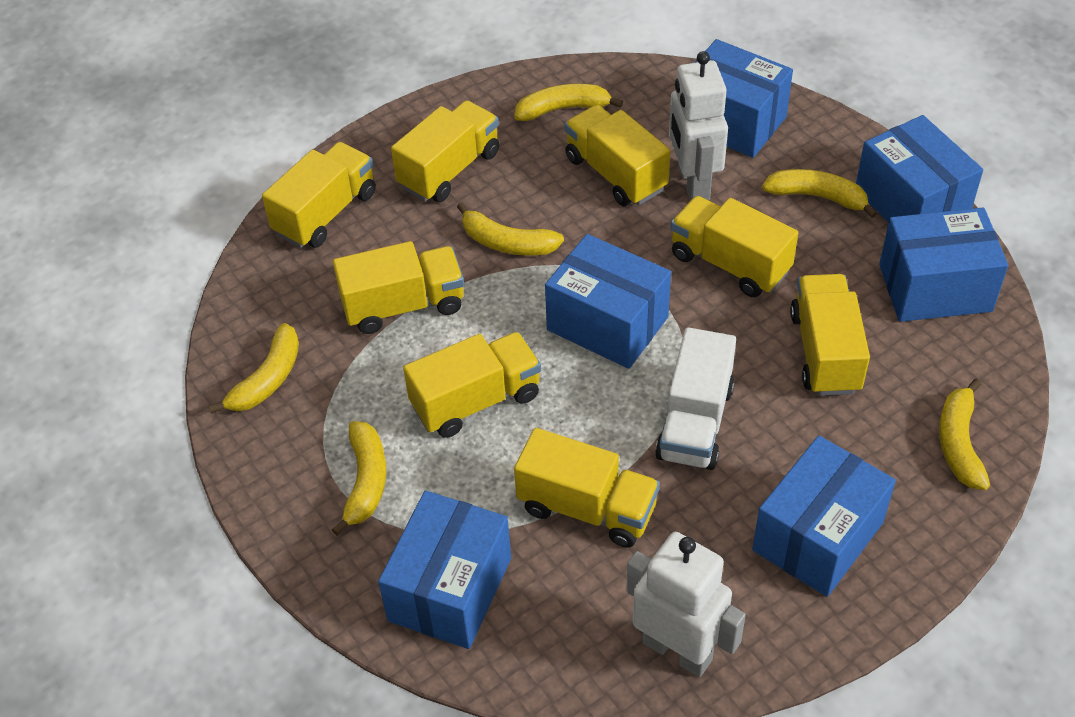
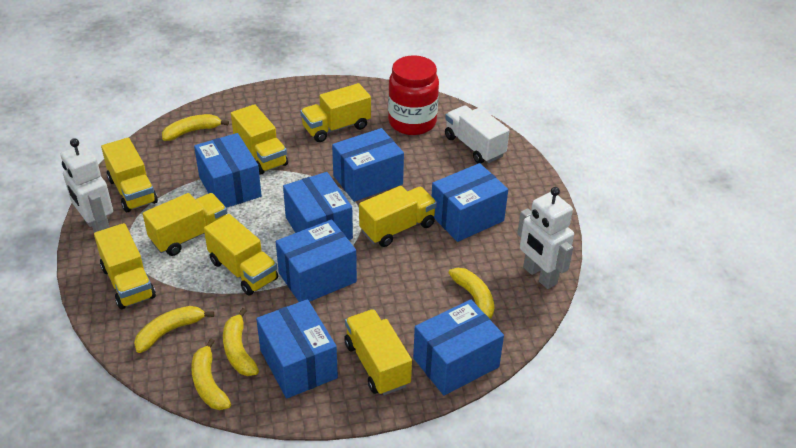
blue box: [378,490,511,649] [545,234,671,369] [695,39,793,158] [752,436,896,597] [856,115,983,223] [879,208,1008,322] = 6 -> [194,133,262,208] [256,299,338,398] [276,219,357,302] [283,172,353,240] [332,128,404,202] [413,299,504,395] [432,163,508,242] = 7
red jar: none = 0 -> [388,55,439,135] = 1
yellow banana: [209,323,299,414] [332,421,386,536] [457,202,564,256] [514,84,623,121] [762,169,877,218] [939,379,990,490] = 6 -> [134,306,214,353] [162,114,229,141] [191,338,231,410] [223,308,259,376] [449,268,494,319] = 5

